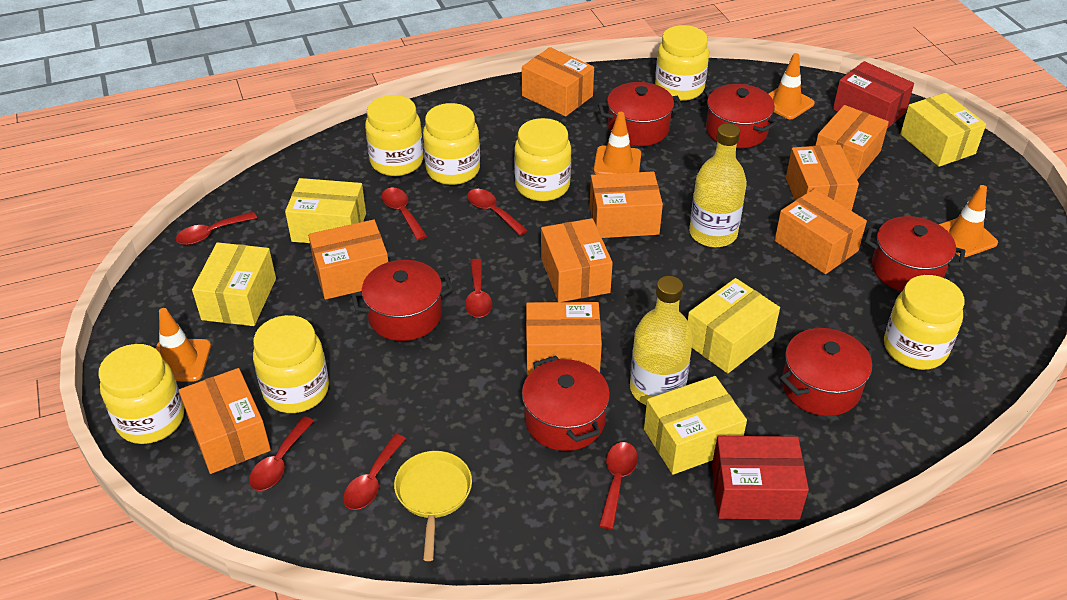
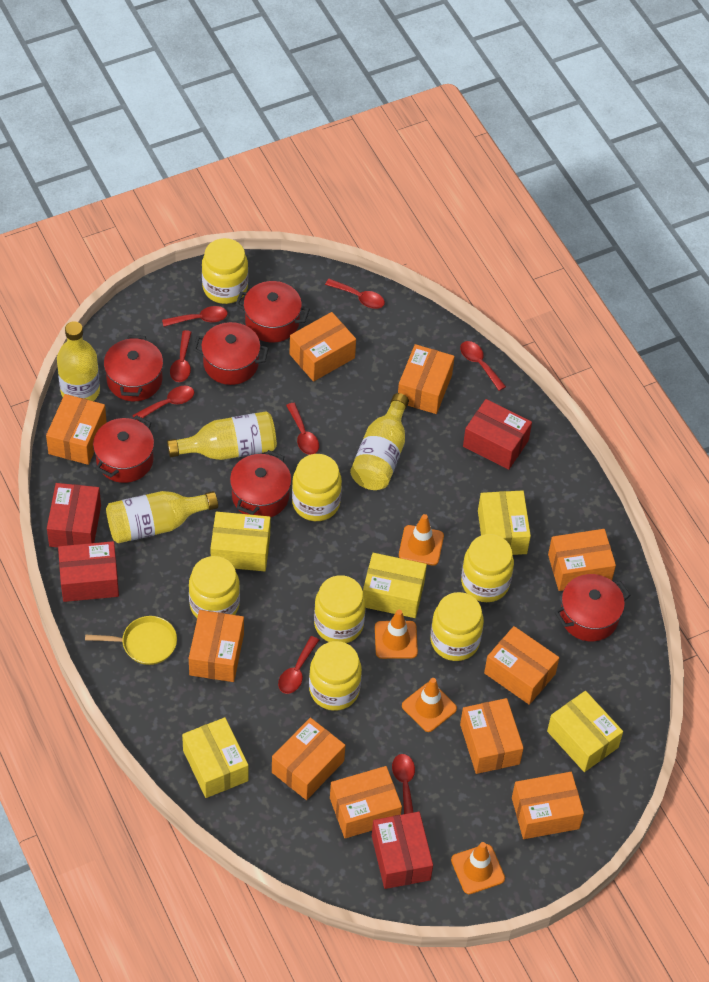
orange box: [179,368,271,474] [308,219,388,300] [522,47,594,116] [526,302,602,375] [541,218,613,302] [590,171,663,238] [775,189,867,274] [786,145,859,211] [815,105,889,180] = 9 -> [46,394,107,465] [189,610,244,682] [272,718,345,800] [290,312,356,382] [330,766,402,838] [398,344,455,414] [460,698,524,774] [484,626,559,705] [512,772,584,839] [548,529,616,591] = 10
red box: [712,436,809,520] [833,61,914,128] = 2 -> [47,483,101,548] [58,541,119,602] [372,812,433,889] [463,399,532,470] = 4
red spoon: [176,212,257,245] [249,416,314,491] [343,434,406,510] [382,188,427,240] [465,259,492,318] [467,189,528,236] [599,442,638,530] = 7 -> [132,386,194,421] [162,306,228,327] [170,330,191,382] [278,636,319,694] [286,403,319,455] [325,279,385,309] [392,754,415,814] [460,341,506,391] = 8
yellow bottle: [630,276,693,405] [689,123,747,247] = 2 -> [57,321,100,401] [106,491,218,543] [167,411,277,460] [350,393,409,490] = 4

